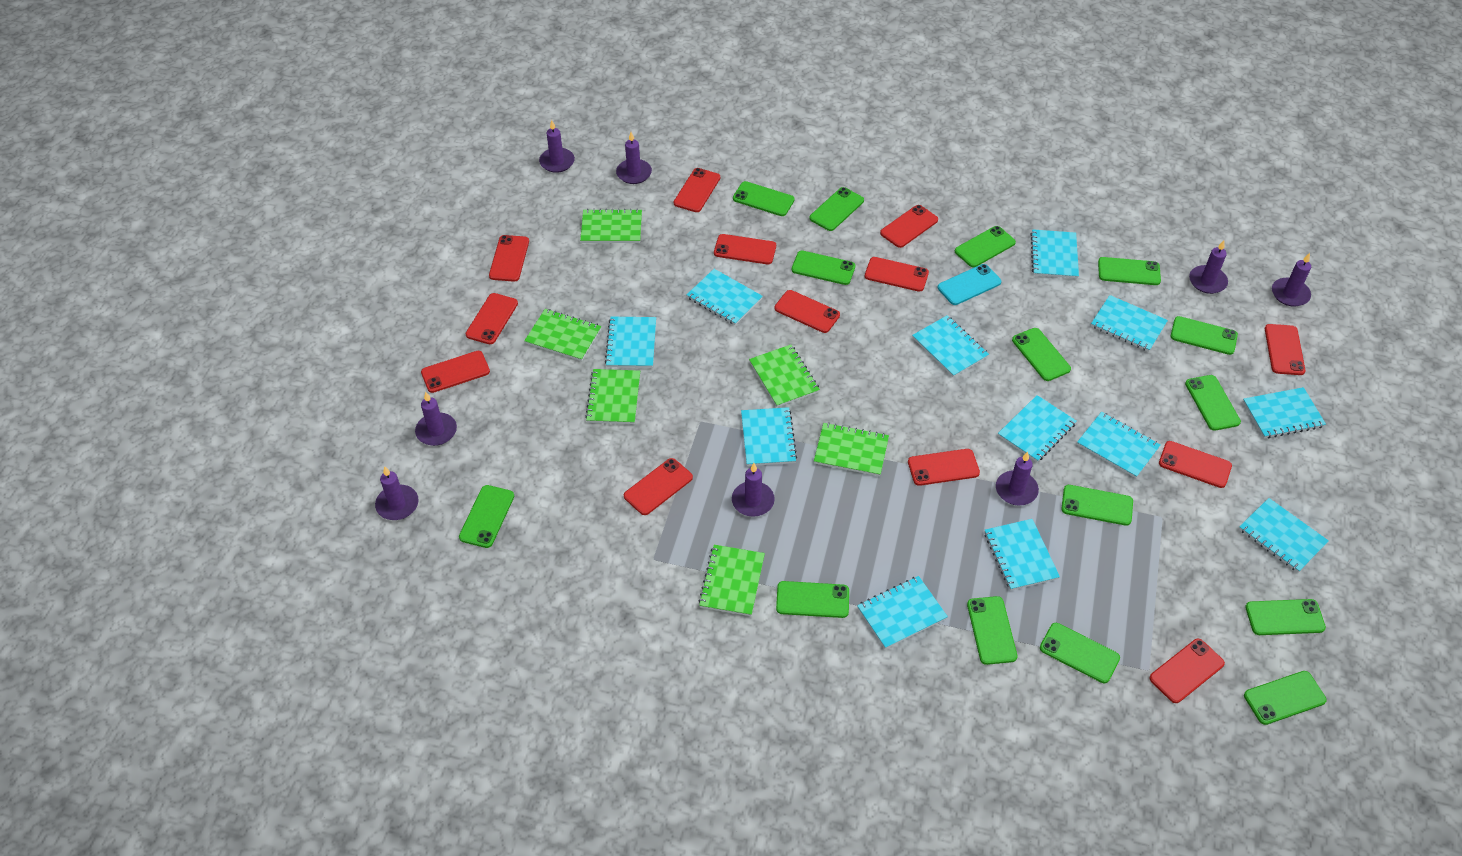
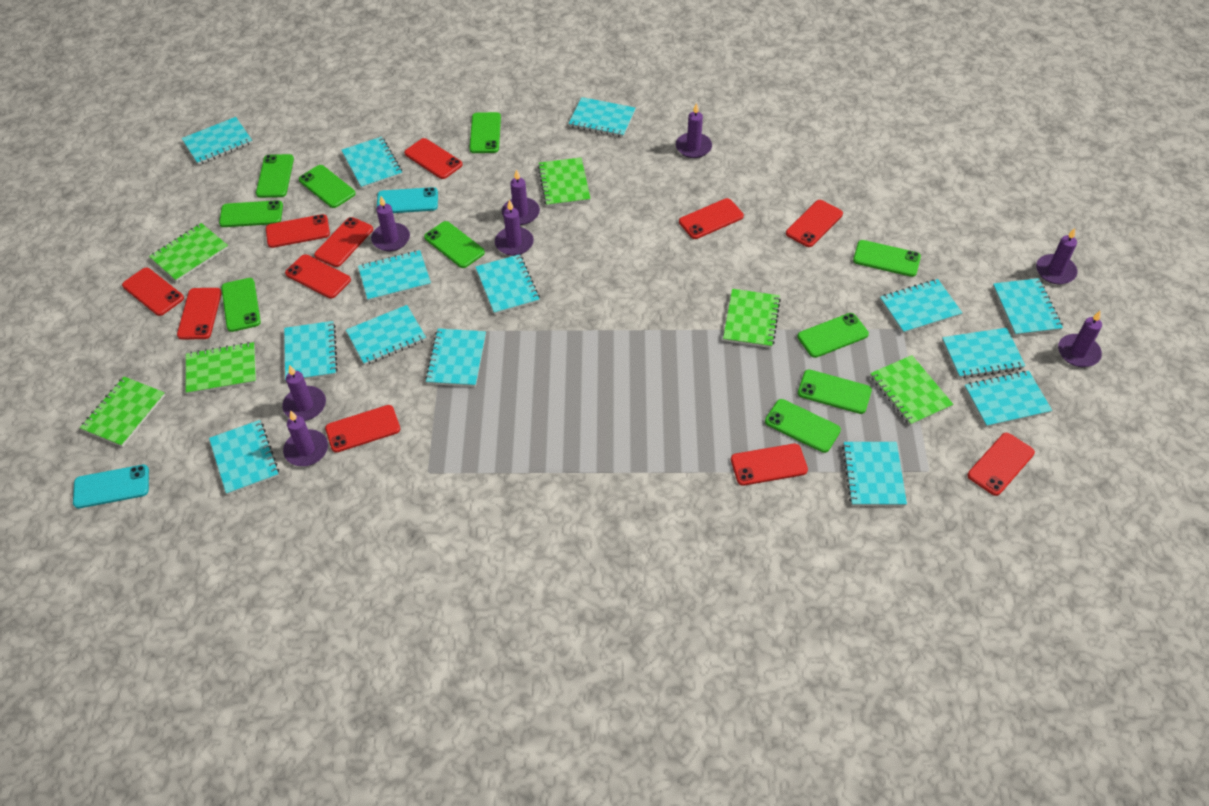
green phone: [459,485,514,548] [733,181,795,216] [776,581,849,618] [792,250,855,285] [810,187,864,231] [955,226,1016,267] [967,596,1017,665] [1012,328,1071,381] [1040,623,1120,683] [1061,485,1133,526] [1098,257,1161,285] [1171,316,1238,355] [1185,375,1241,431] [1244,671,1327,725] [1245,599,1326,635] = 15 -> [219,200,283,227] [221,278,261,332] [256,154,294,198] [299,165,356,208] [424,221,485,268] [469,112,501,153] [765,399,841,453] [797,313,869,358] [798,370,872,414] [853,240,921,277] = 10
red phone: [421,351,490,393] [465,293,518,344] [489,235,529,282] [624,458,693,515] [674,168,720,212] [714,234,776,264] [774,290,840,333] [865,257,929,292] [880,205,938,248] [908,449,980,486] [1149,639,1225,703] [1159,441,1232,488] [1265,324,1305,375] = 13 -> [122,268,184,316] [177,288,222,340] [266,214,330,248] [285,254,351,299] [314,217,373,267] [325,405,400,453] [404,138,462,179] [679,198,744,239] [731,444,808,486] [786,200,843,247] [967,433,1035,496] = 11
turquoise notebook: [605,317,656,368] [686,269,763,325] [741,407,797,466] [857,576,948,649] [912,315,989,377] [984,519,1060,591] [998,395,1076,462] [1030,229,1079,278] [1077,412,1160,478] [1091,295,1168,352] [1239,498,1329,572] [1243,387,1326,438] = 12 -> [182,117,253,165] [209,420,279,495] [284,321,338,380] [342,137,402,189] [346,305,426,365] [358,250,431,301] [425,328,486,387] [475,254,540,314] [568,97,636,137] [842,442,907,506] [880,279,962,334] [942,328,1025,379] [964,370,1052,427] [993,278,1063,336] = 14
turquoise phone: [937,264,1001,305] = 1 -> [73,465,149,509] [377,187,438,213] = 2

